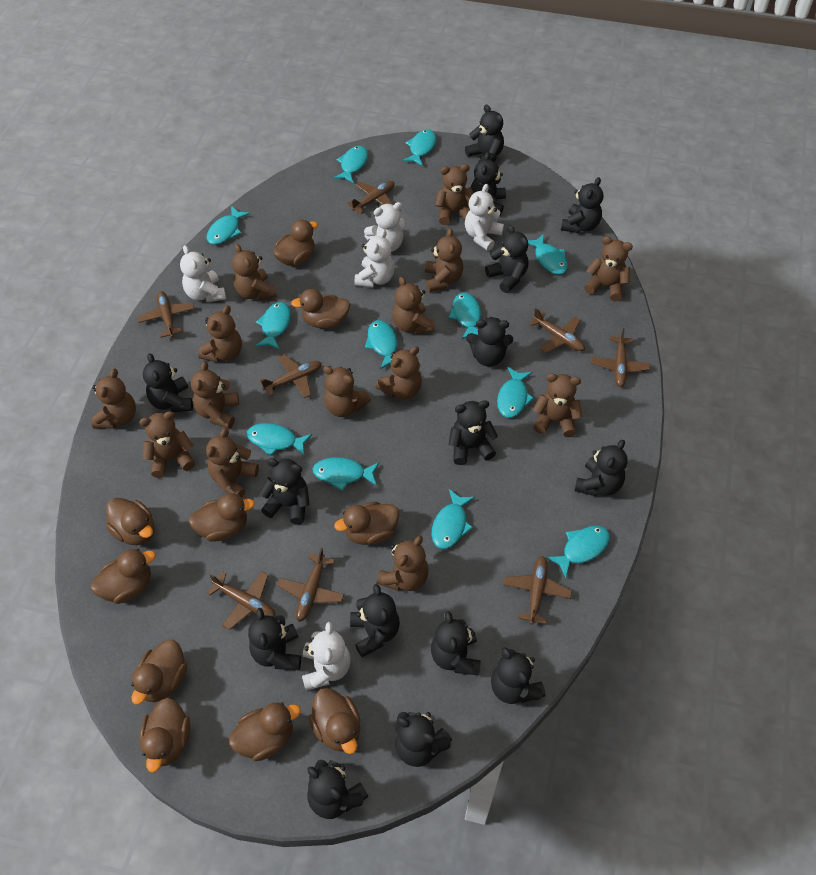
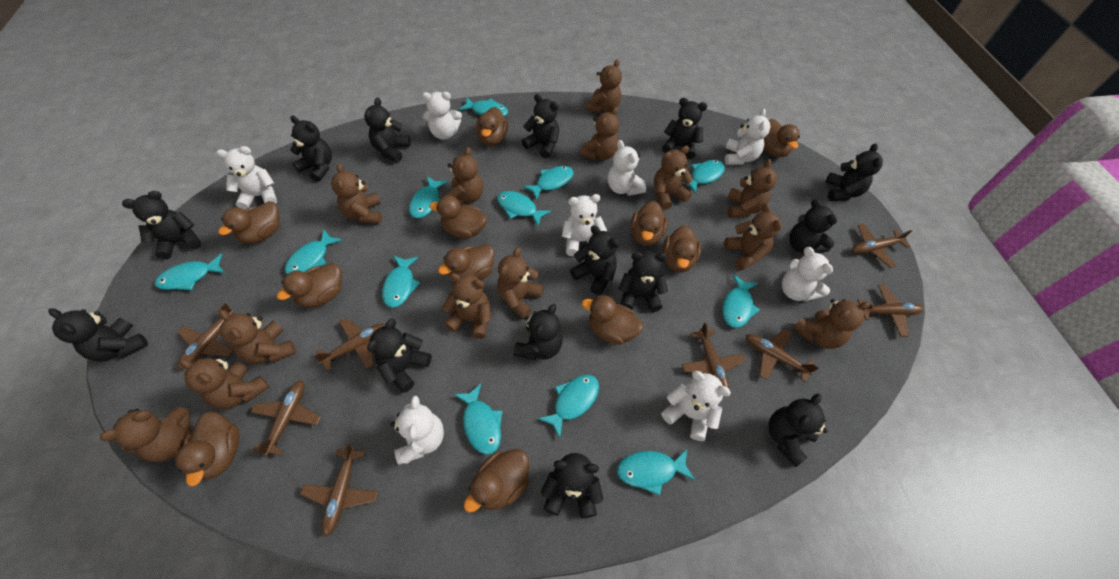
black teddy bear: [143,353,193,412] [248,608,301,670] [259,458,310,524] [307,760,368,819] [350,584,400,657] [395,712,452,767] [431,611,481,675] [448,400,498,465] [465,105,504,162] [466,317,513,367] [471,152,506,215] [485,225,528,293] [491,647,545,704] [561,177,603,233] [575,440,628,496] = 15 -> [48,308,148,361] [122,191,201,259] [290,116,332,182] [365,97,411,162] [367,319,432,393] [514,304,563,360] [522,94,559,158] [541,453,603,518] [570,225,619,295] [619,251,668,312] [662,98,707,159] [768,393,828,467] [789,199,837,253] [826,143,883,201] = 14
brown duck: [91,549,156,604] [106,497,155,545] [131,640,187,704] [139,698,190,773] [188,493,255,541] [229,702,301,761] [273,219,318,266] [291,289,350,329] [308,688,360,754] [334,502,399,545] = 10 -> [176,411,239,487] [218,201,280,243] [277,263,342,308] [430,195,487,239] [438,244,495,281] [464,449,529,513] [476,107,508,146] [582,295,643,345] [631,201,668,246] [663,225,701,272] [764,119,800,157] = 11
brown teddy bear: [91,368,136,429] [139,411,195,478] [191,361,239,429] [198,305,242,362] [206,428,259,498] [232,244,277,301] [323,366,371,417] [376,346,422,399] [377,535,429,591] [392,277,435,334] [425,228,463,292] [435,164,474,225] [533,374,582,437] [584,236,633,302] = 14 -> [100,407,191,462] [179,357,269,409] [219,310,296,364] [331,163,382,224] [442,273,491,339] [445,147,483,205] [497,247,544,319] [580,107,619,160] [586,59,622,113] [654,146,693,210] [724,203,782,271] [727,159,777,218] [793,299,870,349] = 13
white teddy bear: [180,245,226,302] [302,622,351,691] [355,229,395,287] [364,202,405,252] [465,184,504,251] = 5 -> [216,146,277,210] [391,396,444,465] [422,92,462,140] [562,194,607,256] [608,140,646,196] [661,371,731,441] [725,108,770,165] [782,247,833,302] = 8

